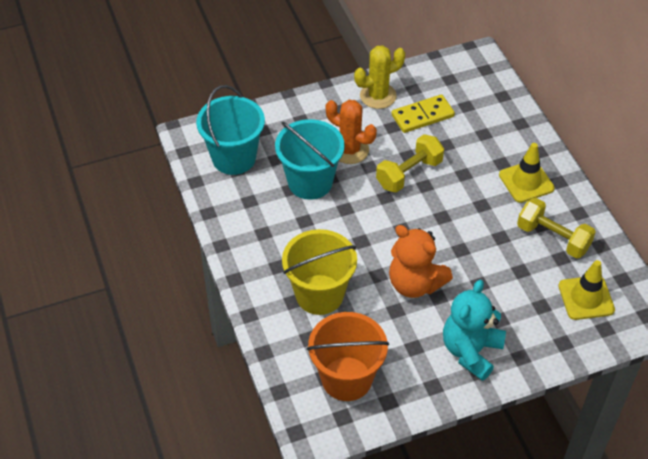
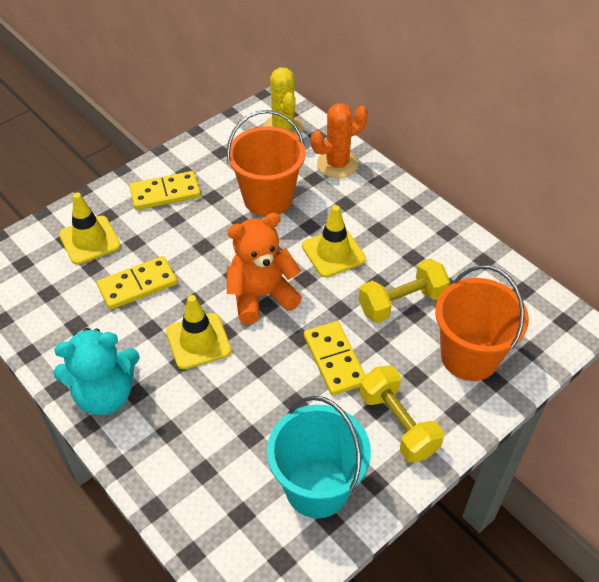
orange bucket: [307,312,389,401] = 1 -> [226,110,306,216] [435,265,529,381] = 2
turquoise bucket: [196,85,265,175] [275,119,345,200] = 2 -> [267,396,371,518] = 1
yellow bucket: [282,229,357,315] = 1 -> none = 0
yellow domino: [391,94,455,133] = 1 -> [97,256,177,310] [129,171,201,210] [304,321,366,396] = 3
yellow traffic cone: [499,143,555,203] [558,260,615,320] = 2 -> [59,193,121,265] [166,295,232,370] [302,205,366,277] = 3

